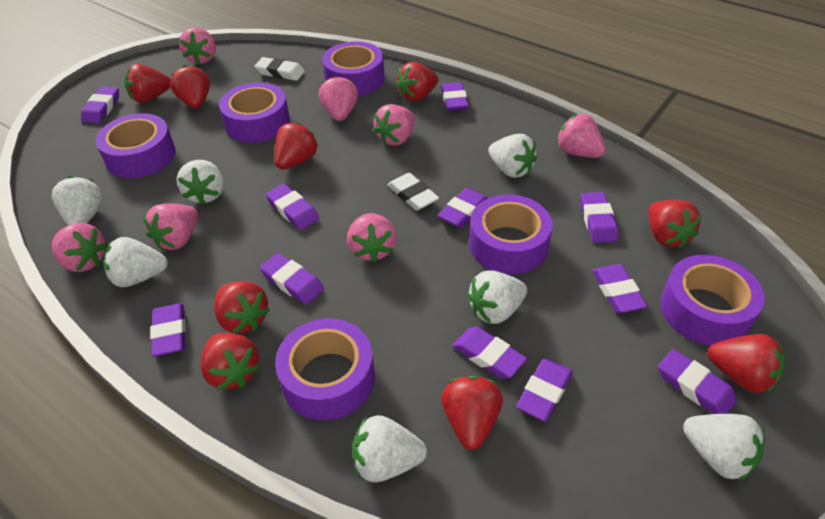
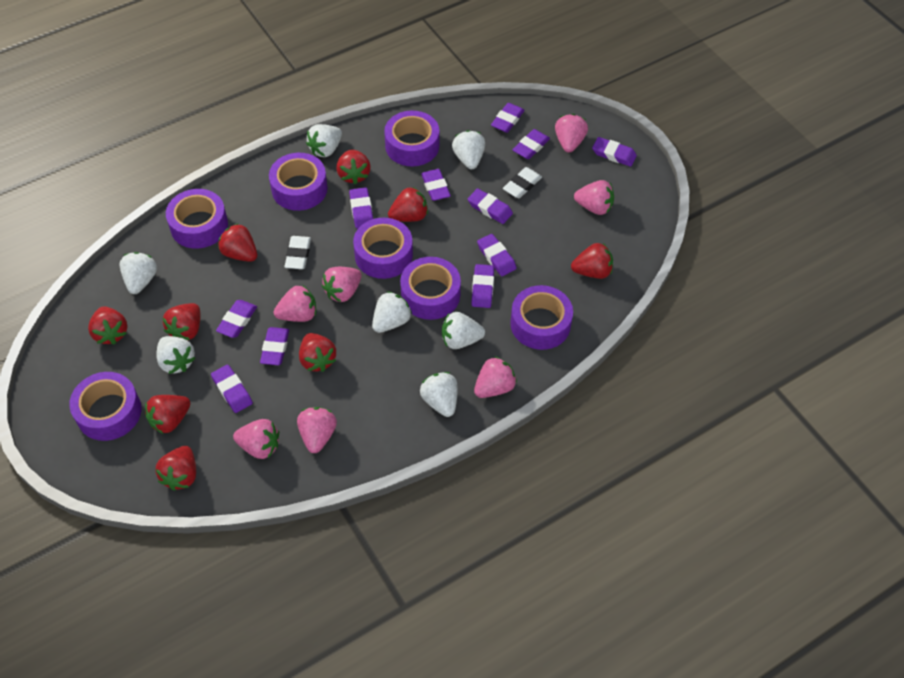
purple tape: [96,113,176,178] [219,82,290,143] [275,319,375,421] [322,41,385,96] [469,194,553,274] [660,255,765,346] = 6 -> [69,372,141,441] [166,189,228,249] [269,153,328,211] [353,218,413,279] [384,111,439,166] [400,257,461,320] [510,285,573,350] = 7

